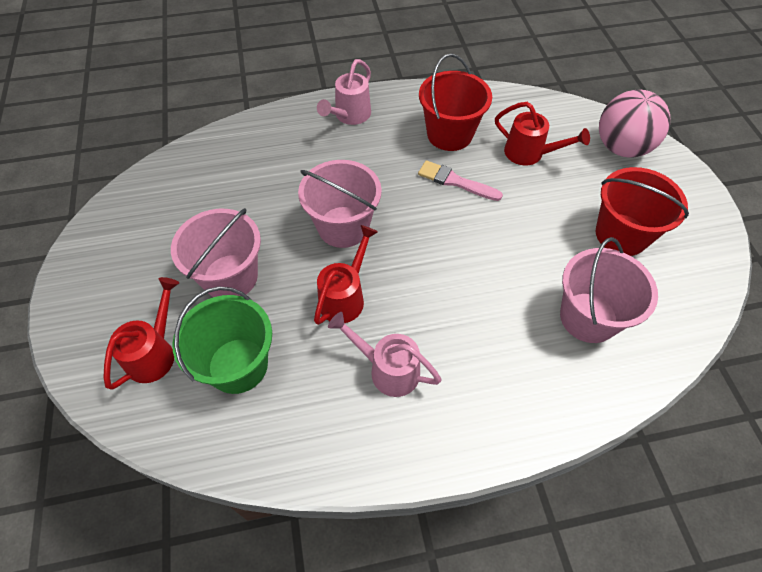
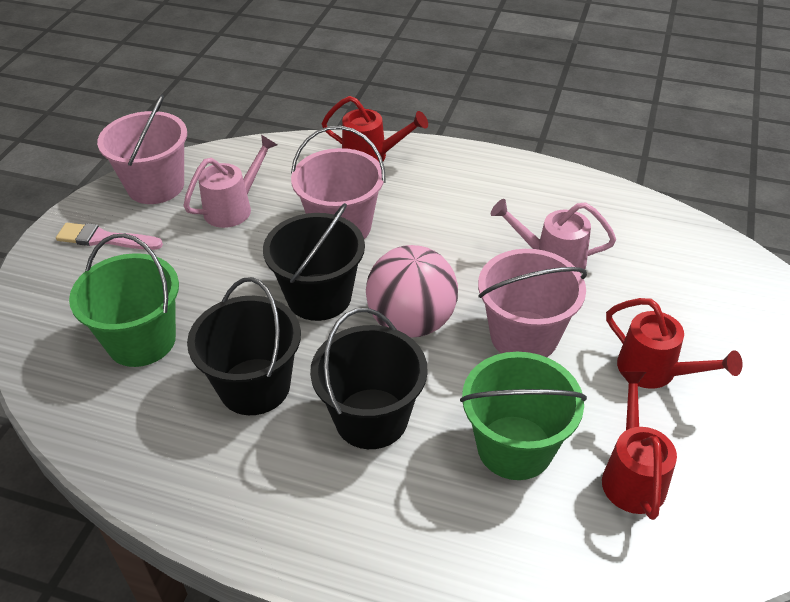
black bucket: none = 0 -> [187,277,301,415] [263,203,365,321] [310,308,428,449] = 3
green bucket: [172,286,272,394] = 1 -> [69,233,179,367] [460,352,587,480] = 2
red bucket: [419,53,492,151] [596,167,689,256] = 2 -> none = 0

